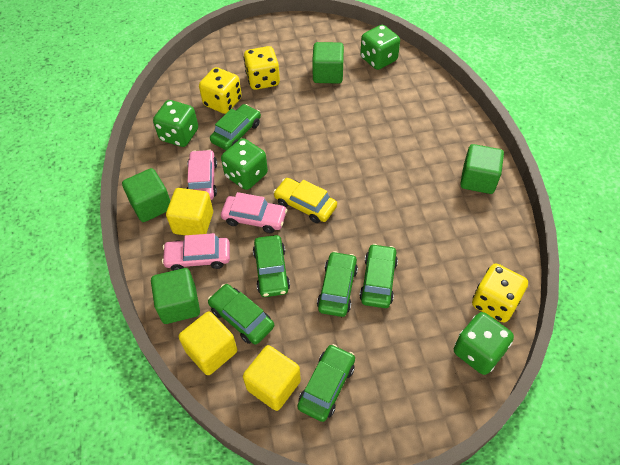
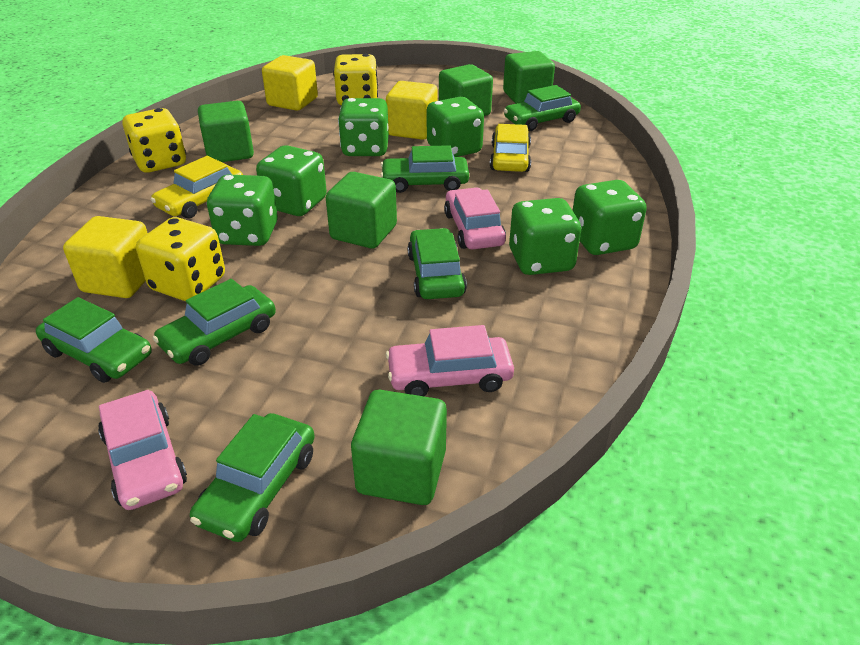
green cube: [122,168,170,222] [151,268,200,324] [312,42,344,84] [460,144,504,194] = 4 -> [198,101,254,162] [326,172,397,249] [351,390,447,505] [439,64,493,116] [503,51,555,104] = 5
green dice: [153,100,198,147] [221,138,268,190] [360,25,400,70] [454,312,514,375] = 4 -> [207,175,278,246] [256,145,327,216] [338,98,389,156] [427,97,484,157] [509,198,581,275] [572,180,647,255] = 6
yellow car: [273,178,337,223] = 1 -> [151,156,243,219] [490,124,531,172] = 2

